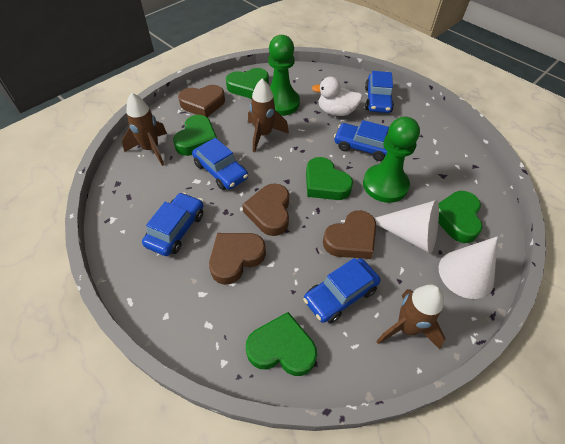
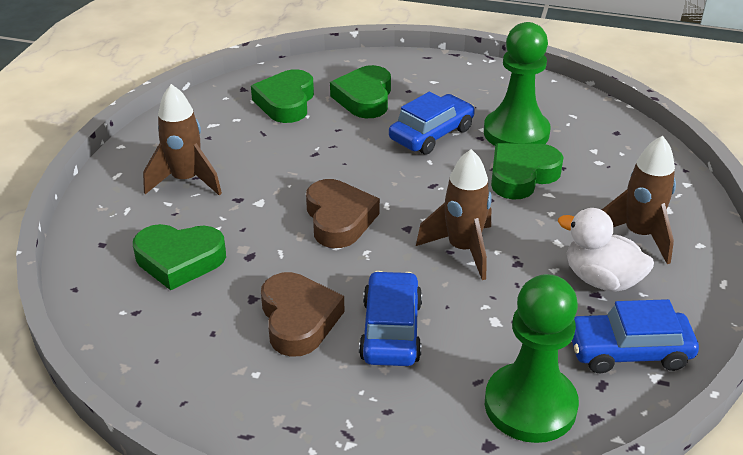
blue car: [142,192,203,256] [192,138,248,190] [303,258,381,323] [334,120,389,161] [365,71,394,113] = 5 -> [359,271,422,366] [389,92,475,155] [572,299,699,374] = 3
brown heart: [178,85,225,117] [209,233,266,285] [242,183,289,236] [323,210,376,259] = 4 -> [261,272,345,357] [306,179,380,248] = 2
green heart: [173,115,217,156] [226,68,269,99] [246,312,317,376] [306,157,353,200] [438,191,483,243] = 5 -> [133,224,226,290] [251,69,314,123] [330,65,391,118] [491,143,564,200] = 4
white cone: [374,200,439,254] [439,236,498,299] = 2 -> none = 0

